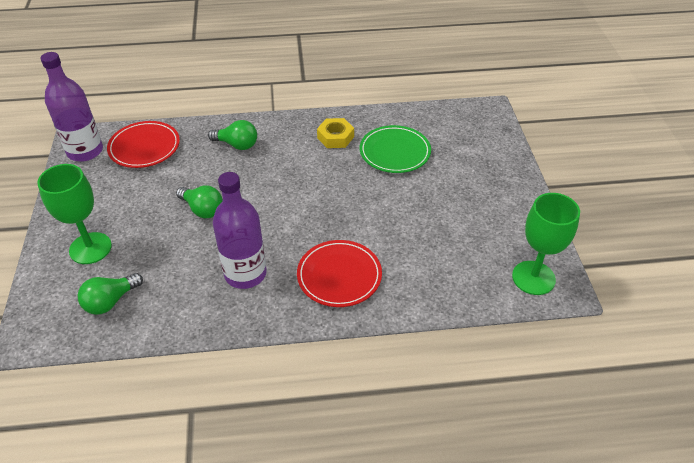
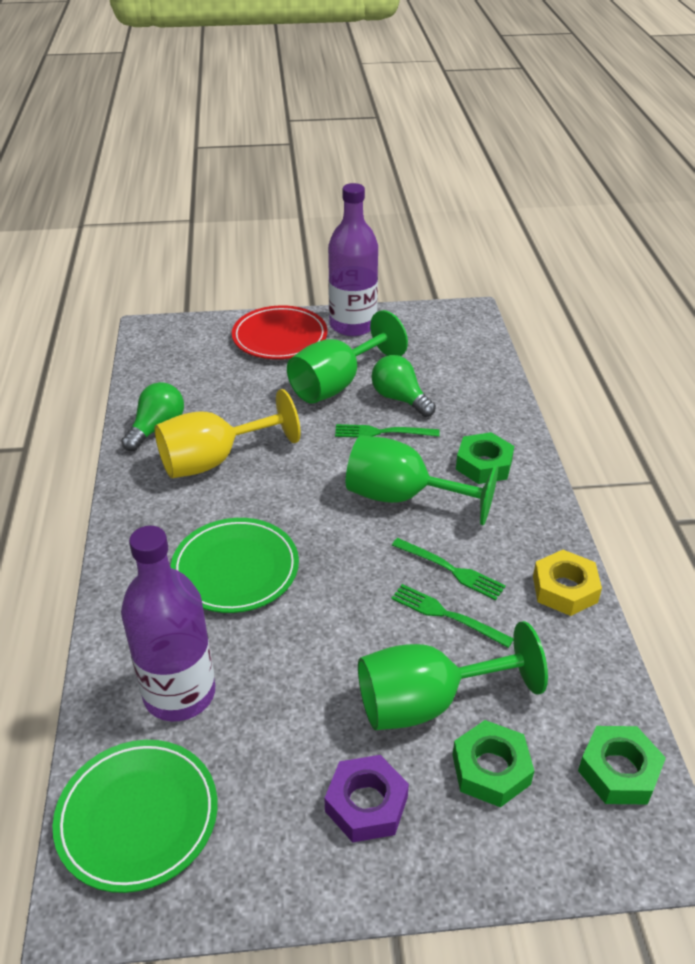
green fork: none = 0 -> [335,424,440,438] [392,538,506,600] [392,584,513,648] = 3
green goblet: [37,164,112,264] [512,193,580,295] = 2 -> [287,310,408,404] [346,435,498,525] [358,621,548,730] = 3
green light bulb: [78,273,143,315] [176,186,223,218] [208,120,257,150] = 3 -> [121,382,184,451] [371,355,436,417] = 2
green nut: none = 0 -> [452,720,534,807] [456,432,514,484] [578,726,666,804] = 3
green plate: [360,125,431,173] = 1 -> [53,740,218,893] [171,518,299,613] = 2
purple nut: none = 0 -> [325,755,409,843] = 1
red plate: [107,121,180,168] [297,240,382,307] = 2 -> [232,305,327,359] = 1
yellow goblet: none = 0 -> [155,389,301,478] = 1

